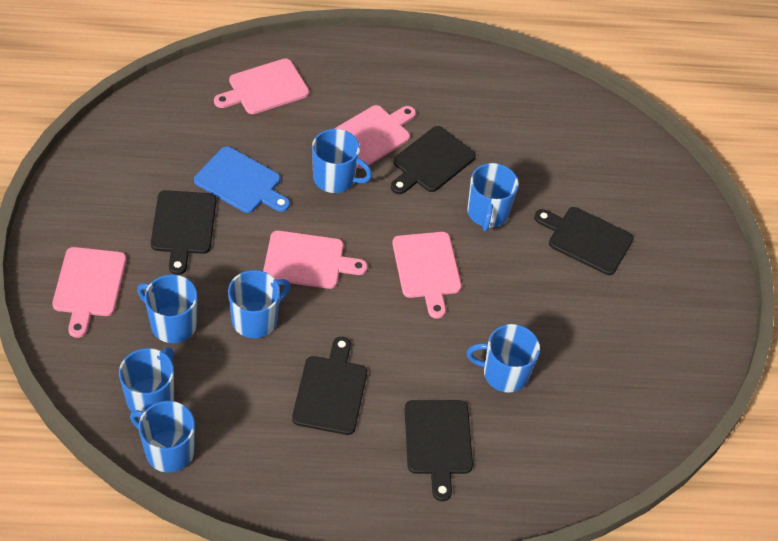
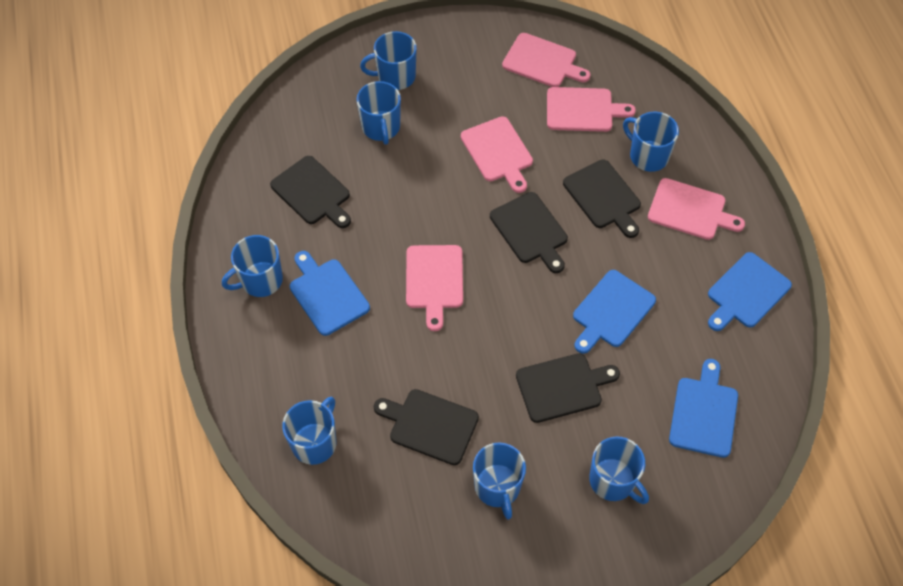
blue cutting board: [194,146,290,213] = 1 -> [290,251,370,336] [573,270,656,354] [669,359,738,458] [708,252,792,331] = 4

